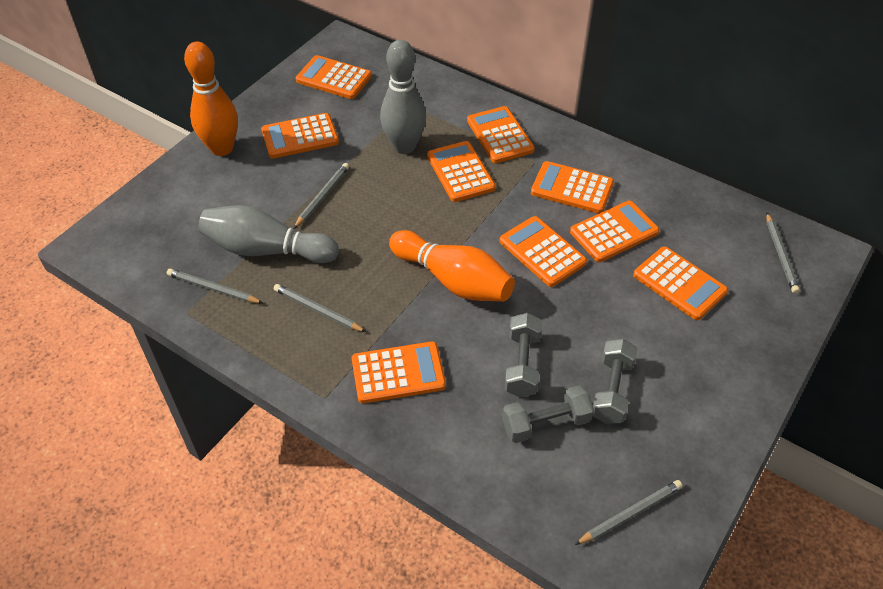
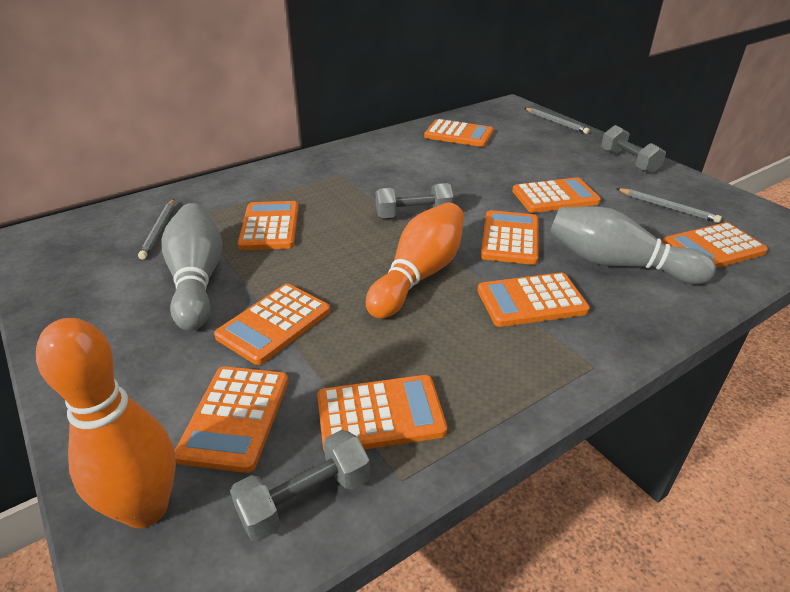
grey pencil: [167,269,263,303] [274,284,366,332] [294,163,349,229] [575,480,682,545] [766,213,800,294] = 5 -> [138,199,174,260] [525,108,590,134] [616,188,722,223] = 3

